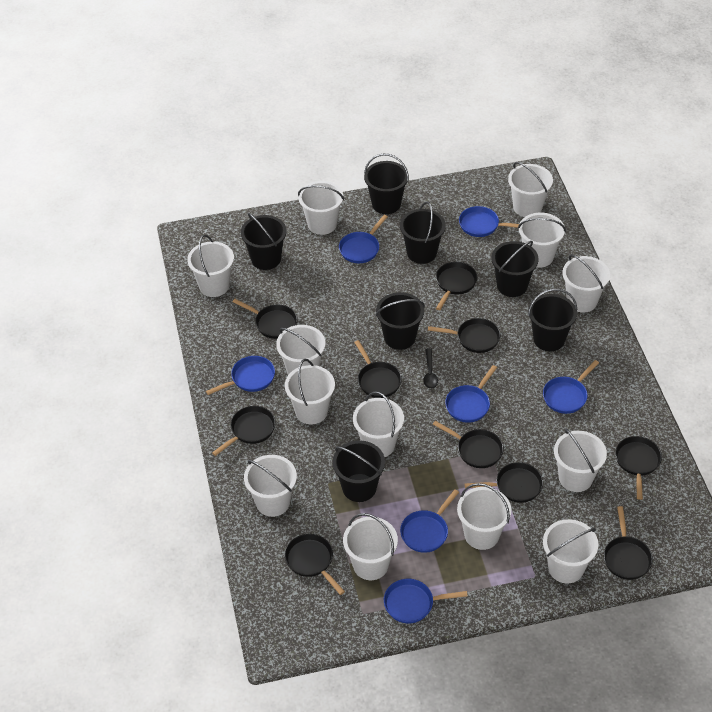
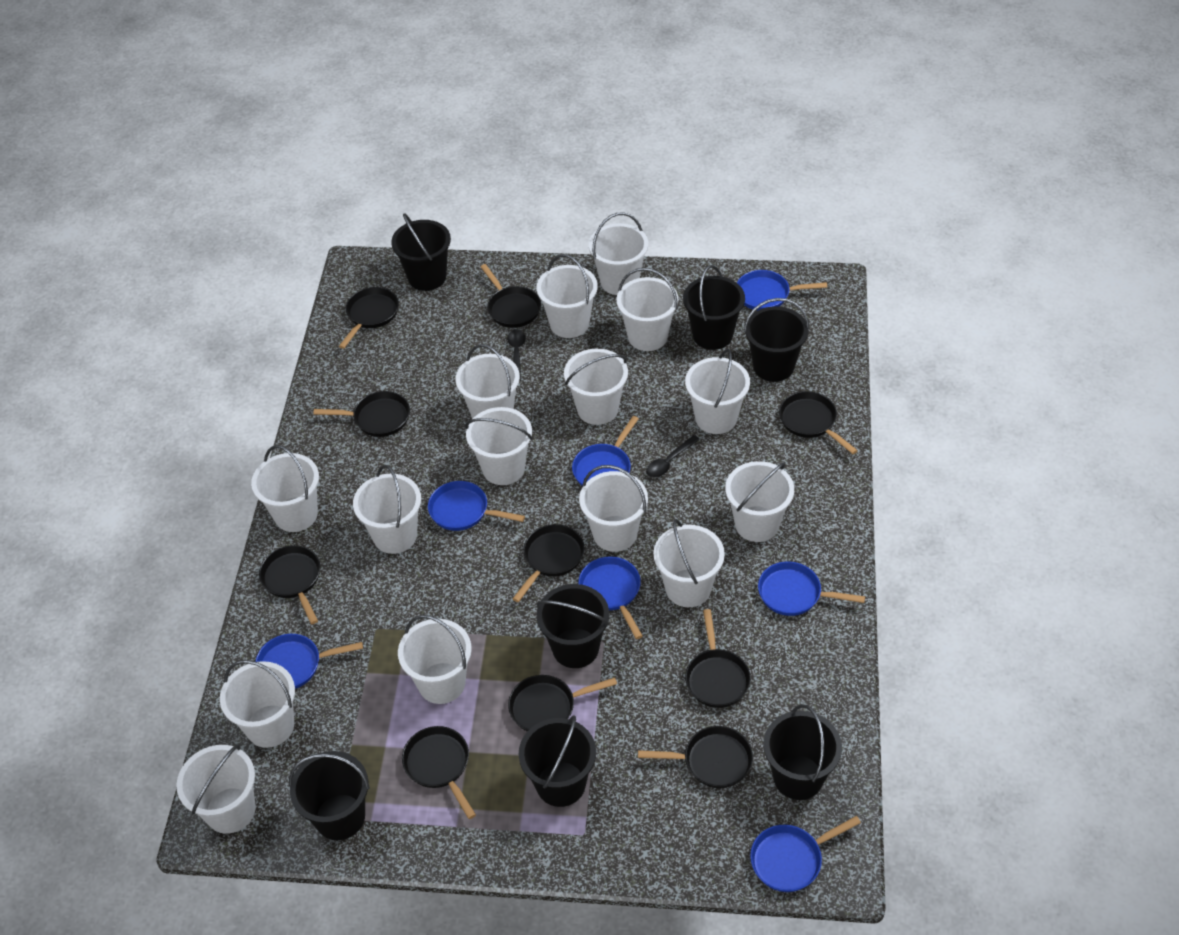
black spoon: [423,348,438,389] = 1 -> [507,329,526,381] [646,435,700,478] = 2
white bucket: [187,235,234,297] [244,455,297,517] [276,325,326,375] [285,359,335,424] [298,181,344,235] [343,513,398,580] [353,391,404,457] [457,483,511,550] [508,162,553,217] [518,213,566,268] [543,519,598,583] [554,429,607,492] [562,254,610,313] = 13 -> [176,745,256,834] [220,660,295,748] [251,445,319,532] [353,465,421,554] [398,615,472,704] [456,344,520,419] [465,407,532,485] [537,254,598,338] [564,349,628,425] [579,465,648,552] [589,212,648,295] [616,268,678,351] [653,519,725,607] [685,349,750,434] [725,461,794,542] = 15

